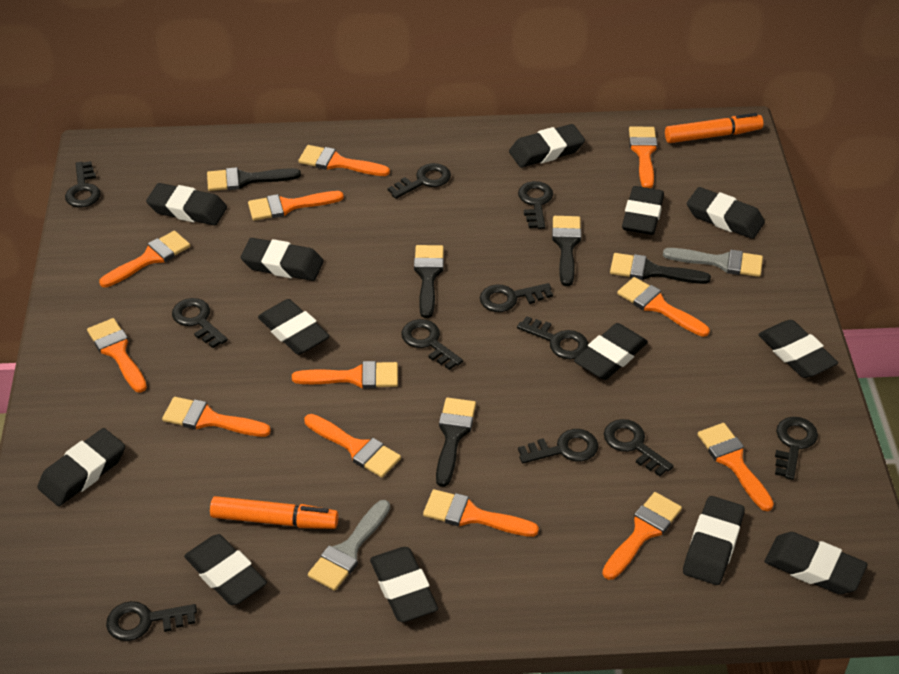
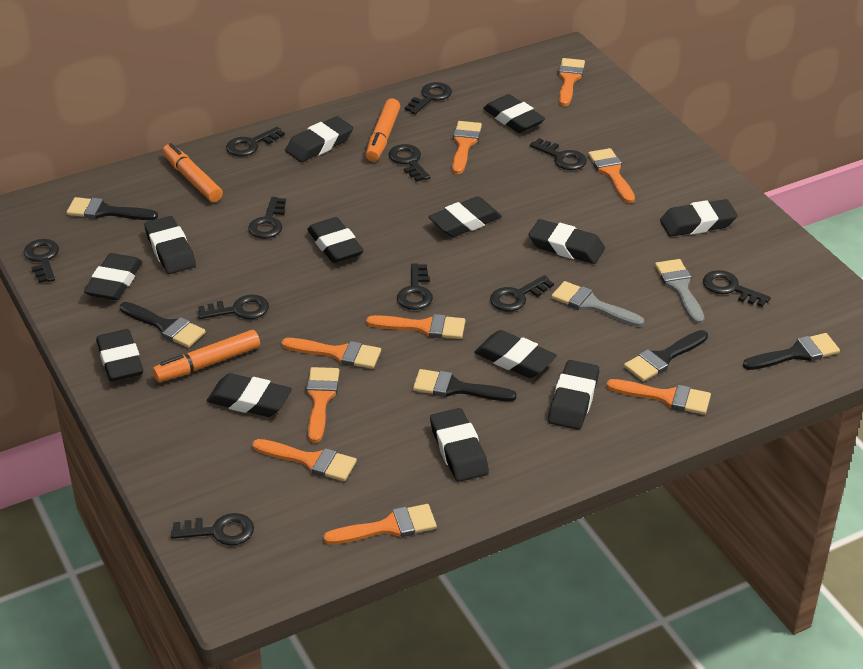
orange brush: [87,318,147,393] [99,231,190,287] [162,397,271,437] [248,191,344,221] [292,361,398,389] [298,145,390,176] [305,414,401,478] [423,489,539,537] [602,492,682,580] [617,277,710,337] [629,126,658,188] [697,423,774,511] = 12 -> [252,439,357,481] [281,338,381,369] [306,367,339,443] [323,504,437,544] [366,314,465,339] [452,121,482,174] [558,58,585,106] [588,148,635,203] [606,379,711,415] = 9
orange marker: [210,496,339,529] [665,113,763,143] = 2 -> [152,330,260,382] [163,143,223,202] [366,98,400,161] = 3

